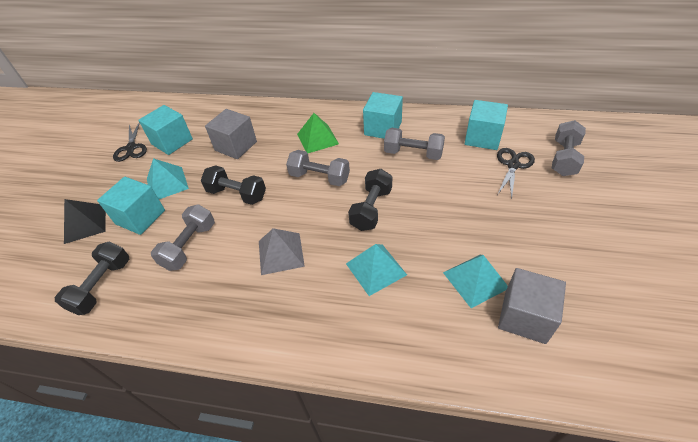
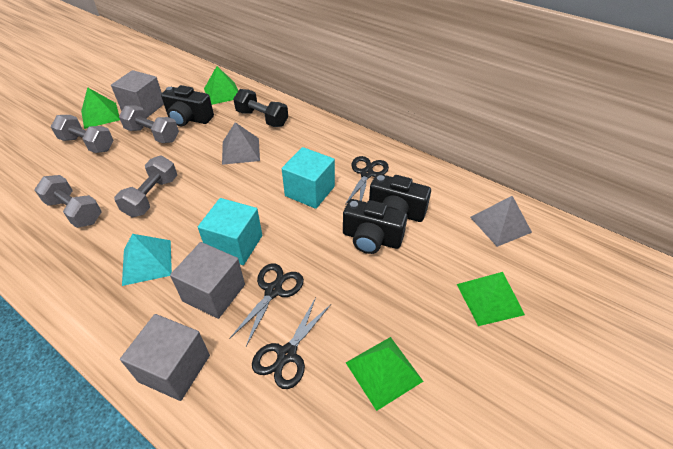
black camera: none = 0 -> [161,85,214,126] [343,199,408,254] [369,174,431,222] = 3
black dumbbell: [55,241,129,315] [201,166,266,205] [348,169,392,231] = 3 -> [233,89,288,127] = 1
black pyramid: [64,199,106,244] = 1 -> none = 0
black scissors: [113,123,147,162] [497,148,535,199] = 2 -> [229,264,304,346] [252,298,331,389] [345,156,389,205] = 3
green pyramid: [297,113,339,153] = 1 -> [81,87,120,129] [204,66,238,105] [346,337,423,411] [457,272,525,326] = 4
grey cube: [205,109,257,159] [498,268,566,344] = 2 -> [111,70,164,118] [120,314,210,401] [170,242,245,319] = 3
grey pyramid: [259,228,305,275] = 1 -> [222,122,260,165] [470,196,532,247] = 2
turquoise cube: [97,176,165,235] [138,105,193,155] [363,92,403,139] [465,100,508,150] = 4 -> [198,198,262,265] [282,147,335,209] = 2
turquoise pyramid: [147,158,189,199] [346,244,407,296] [443,255,508,308] = 3 -> [122,234,172,286] = 1

